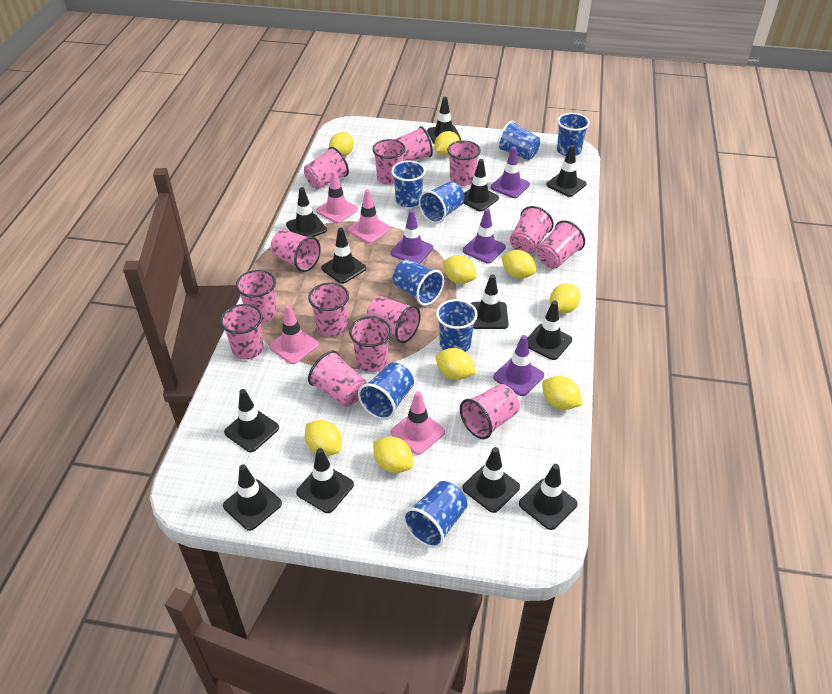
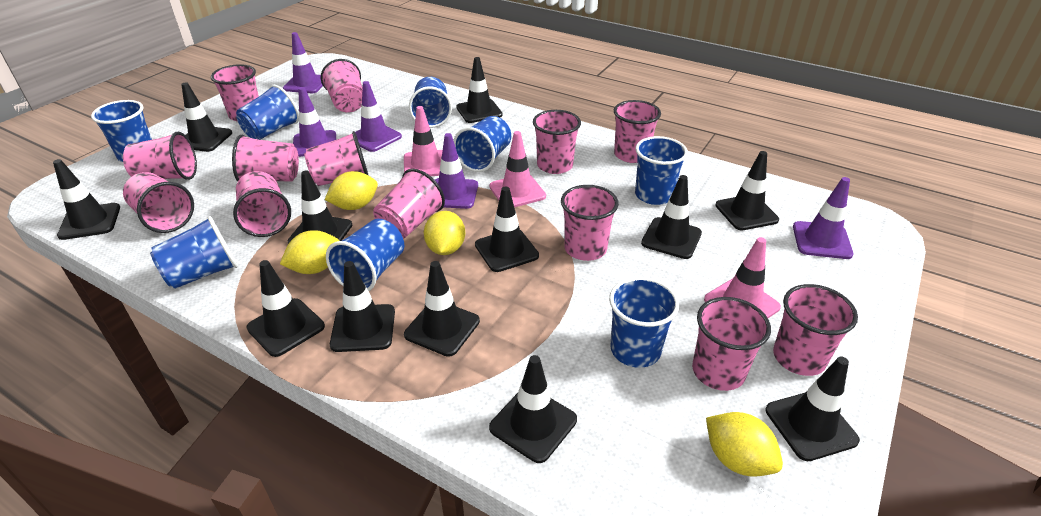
pink cup: [220,304,264,359] [236,270,277,323] [271,230,321,272] [304,147,349,189] [308,283,349,337] [308,350,366,407] [349,316,392,372] [366,296,421,343] [372,139,406,185] [394,126,433,161] [447,140,481,186] [460,384,520,439] [510,206,554,254] [537,220,585,269] = 14 -> [123,132,197,180] [123,172,194,233] [211,64,259,122] [232,135,299,182] [233,171,291,237] [304,131,369,186] [321,59,363,112] [373,169,445,239] [533,110,581,174] [561,185,619,261] [614,100,661,163] [692,297,771,391] [773,284,858,376] = 13
pink traffic cone: [269,304,319,364] [316,170,358,223] [348,189,391,243] [391,391,445,455] = 4 -> [404,106,443,176] [489,131,546,207] [704,237,781,318] = 3
purple traffic cone: [390,210,433,264] [463,208,506,264] [491,146,530,198] [493,335,544,396] = 4 -> [283,32,323,93] [293,87,336,157] [355,81,402,152] [435,133,478,209] [793,177,854,259] = 5
yellow lemon: [305,420,342,456] [329,132,354,156] [373,437,413,473] [434,131,460,156] [436,348,476,380] [442,255,477,284] [501,250,536,279] [542,376,583,410] [550,283,581,314] = 9 -> [280,230,339,274] [325,171,378,210] [424,211,465,255] [706,412,783,476] = 4

